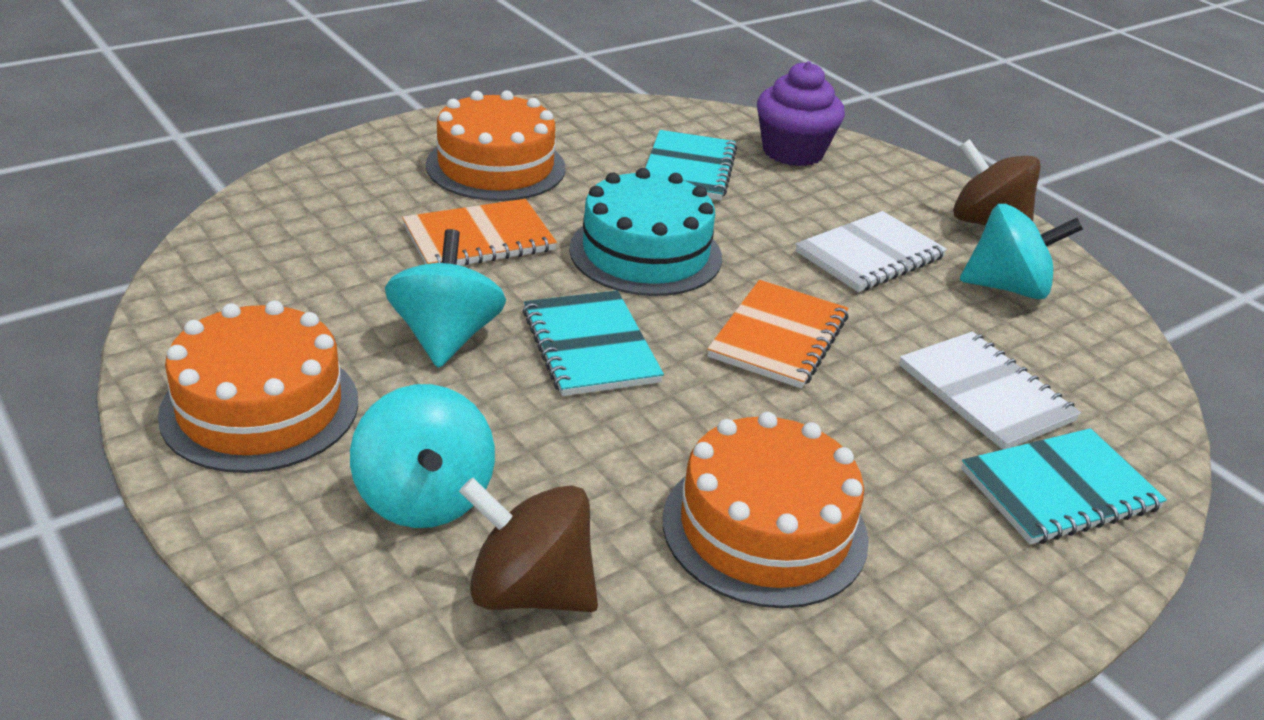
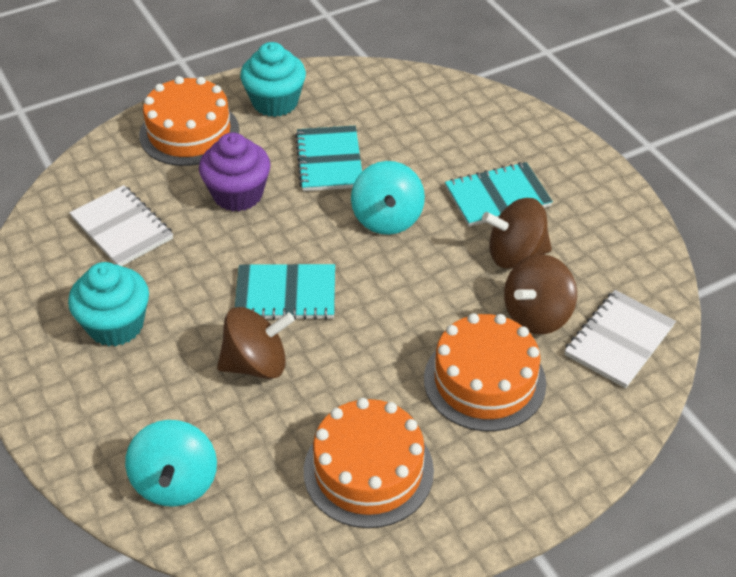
brown spinning top: [459,477,598,612] [953,139,1041,225] = 2 -> [217,307,295,379] [482,198,552,269] [504,254,577,334] = 3
orange notebook: [402,199,557,265] [707,280,849,389] = 2 -> none = 0
turquoise cake: [569,168,722,296] = 1 -> none = 0
turquoise cupcake: none = 0 -> [68,262,149,346] [240,42,306,117] = 2
turquoise spinning top: [350,384,495,528] [385,229,506,368] [960,204,1083,299] = 3 -> [125,420,217,507] [351,161,425,235] = 2

